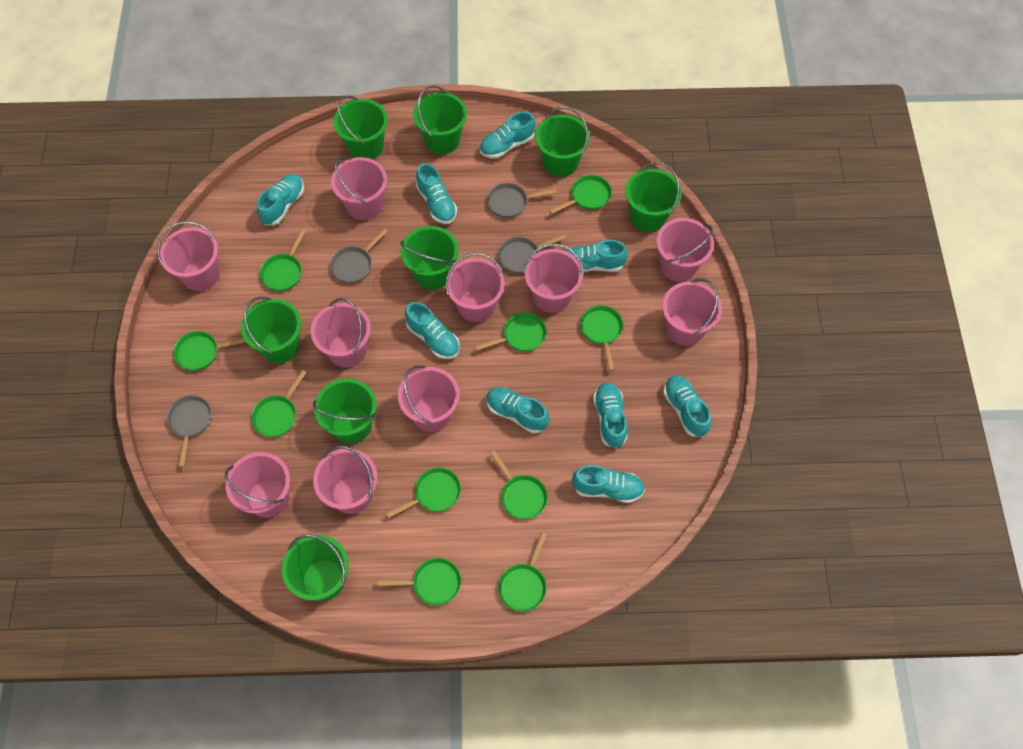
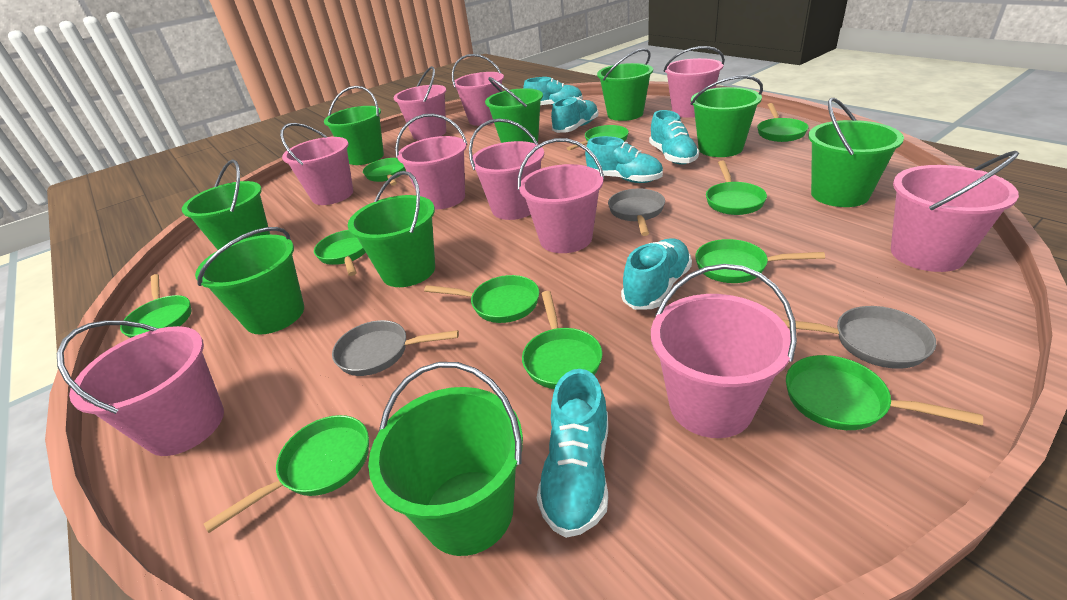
green bucket: [241,297,301,363] [282,534,349,601] [313,378,376,444] [334,96,388,159] [400,226,459,290] [413,85,467,154] [535,107,590,177] [625,162,682,232] = 8 -> [182,159,270,250] [195,227,304,334] [324,86,384,165] [348,171,435,287] [368,362,523,556] [485,77,543,143] [597,48,653,121] [691,75,763,157] [809,98,904,207] = 9
green pan: [173,331,245,371] [251,370,307,437] [260,229,306,291] [378,558,461,605] [386,467,461,518] [475,312,547,352] [490,450,548,519] [499,532,547,612] [549,175,612,214] [580,305,623,371] = 10 -> [120,274,192,338] [204,415,369,533] [314,230,366,276] [363,158,406,186] [424,275,539,323] [522,291,602,389] [567,125,629,151] [695,239,825,283] [706,161,767,215] [757,103,809,142] [786,355,983,430] = 11
grey pan: [166,395,211,467] [330,228,388,283] [487,183,556,218] [498,234,566,274] = 4 -> [332,320,459,376] [608,189,665,236] [782,306,936,369] = 3
turquoise shoe: [257,174,304,225] [405,302,460,359] [416,163,457,224] [480,111,535,159] [486,387,550,433] [566,240,628,272] [572,465,645,503] [593,382,628,448] [663,375,711,437] = 9 -> [523,77,583,105] [537,369,608,538] [551,97,598,133] [585,136,663,183] [621,238,692,310] [649,110,699,165] = 6

